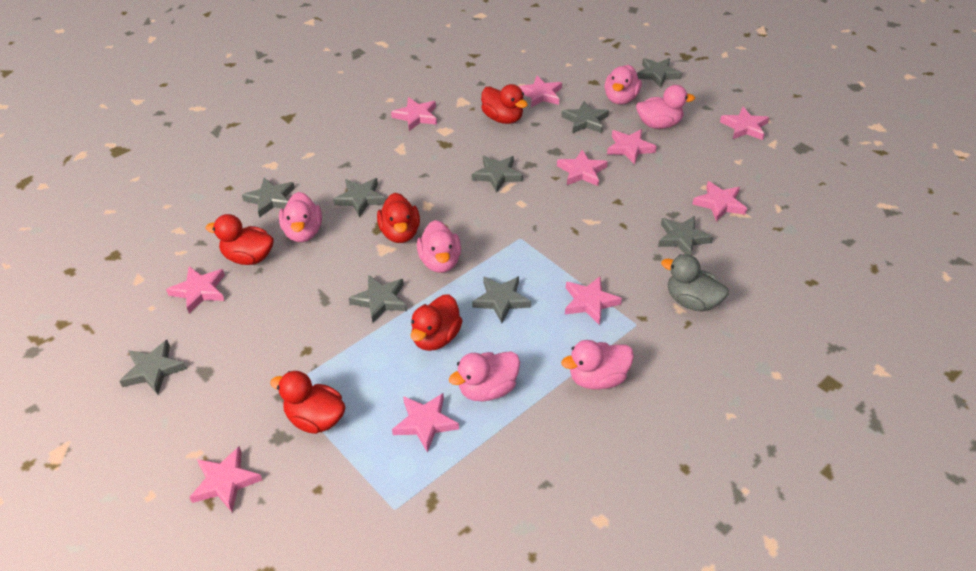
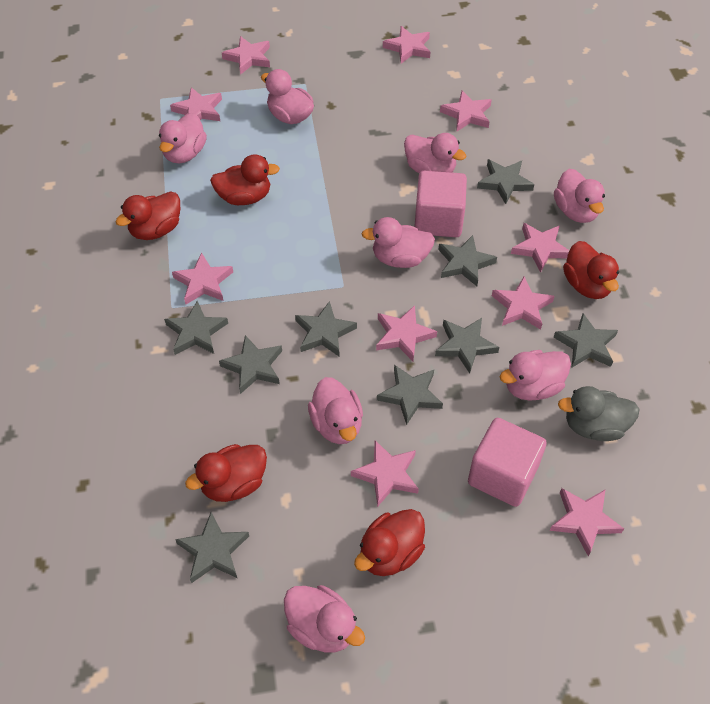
pink cube: none = 0 -> [414,171,467,237] [468,418,547,507] = 2
pink duck: [279,192,322,242] [417,220,461,273] [449,351,520,401] [561,340,634,390] [605,65,642,105] [636,85,695,129] = 6 -> [159,113,207,164] [261,69,314,124] [284,585,365,652] [308,377,363,444] [362,217,435,268] [404,133,467,173] [500,350,571,401] [554,169,605,223] = 8

